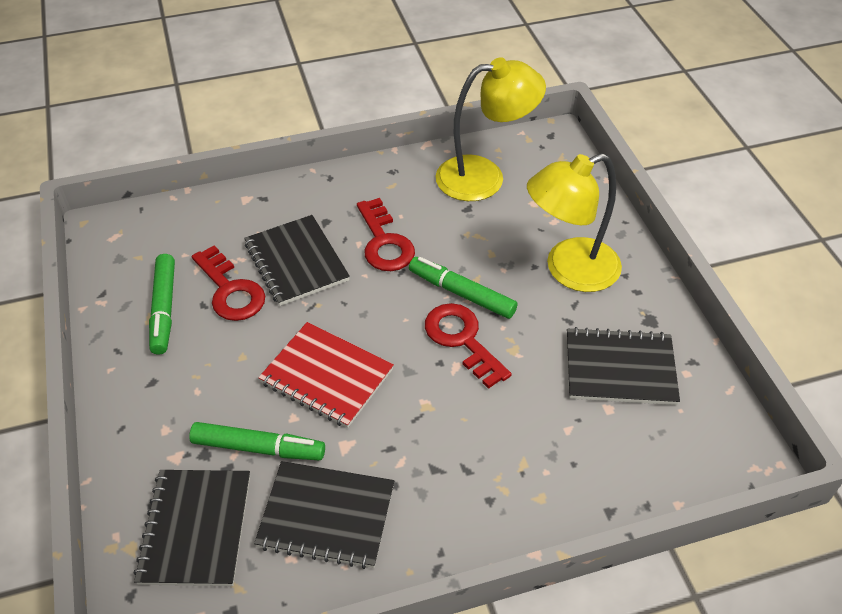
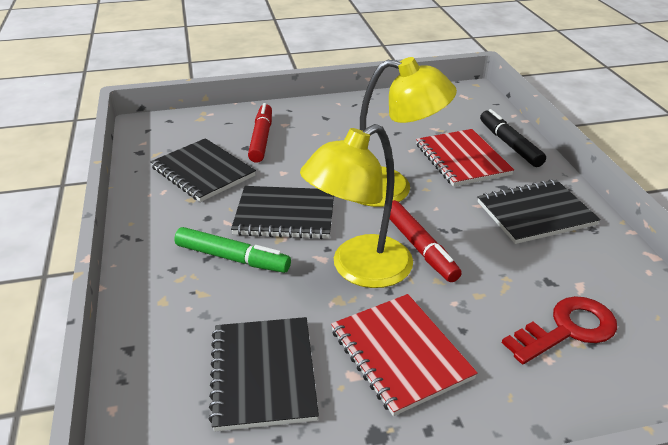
black marker: none = 0 -> [480,109,546,167] = 1
green marker: [149,254,175,354] [189,422,325,460] [409,257,517,319] = 3 -> [174,227,291,273] = 1
red key: [192,245,265,321] [357,198,415,271] [425,303,512,389] = 3 -> [502,296,617,364] = 1
red marker: none = 0 -> [248,103,272,163] [390,200,462,282] = 2
red notebook: [258,322,394,428] = 1 -> [331,294,478,416] [416,129,514,187] = 2

